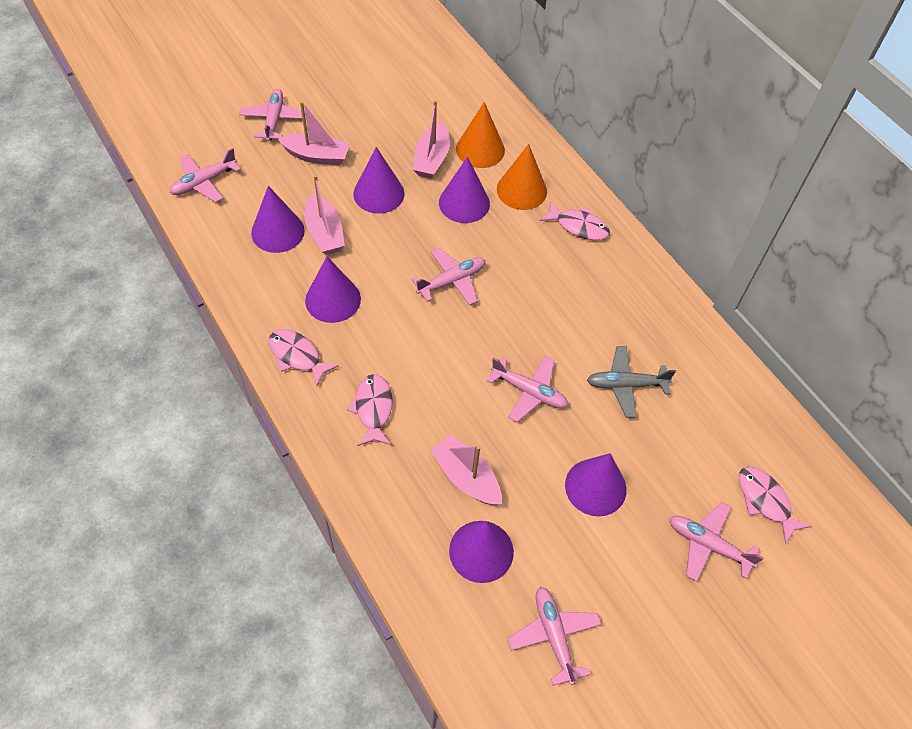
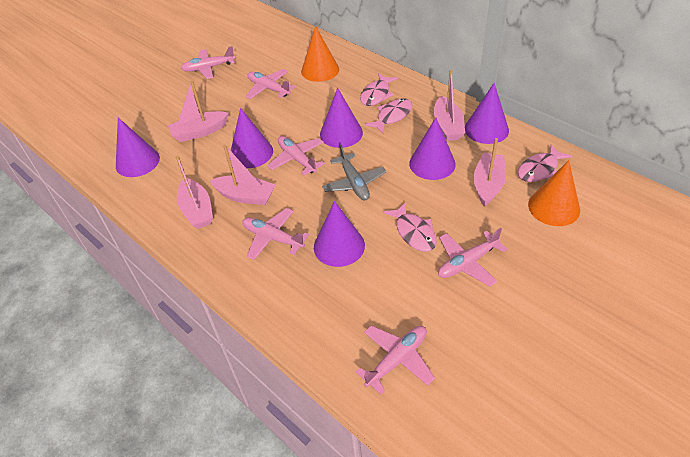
pink boat: [278,101,350,165] [305,175,345,255] [413,100,450,179] [430,435,501,505] = 4 -> [168,81,229,142] [176,155,213,229] [210,145,276,205] [434,70,465,141] [474,138,506,207] = 5

